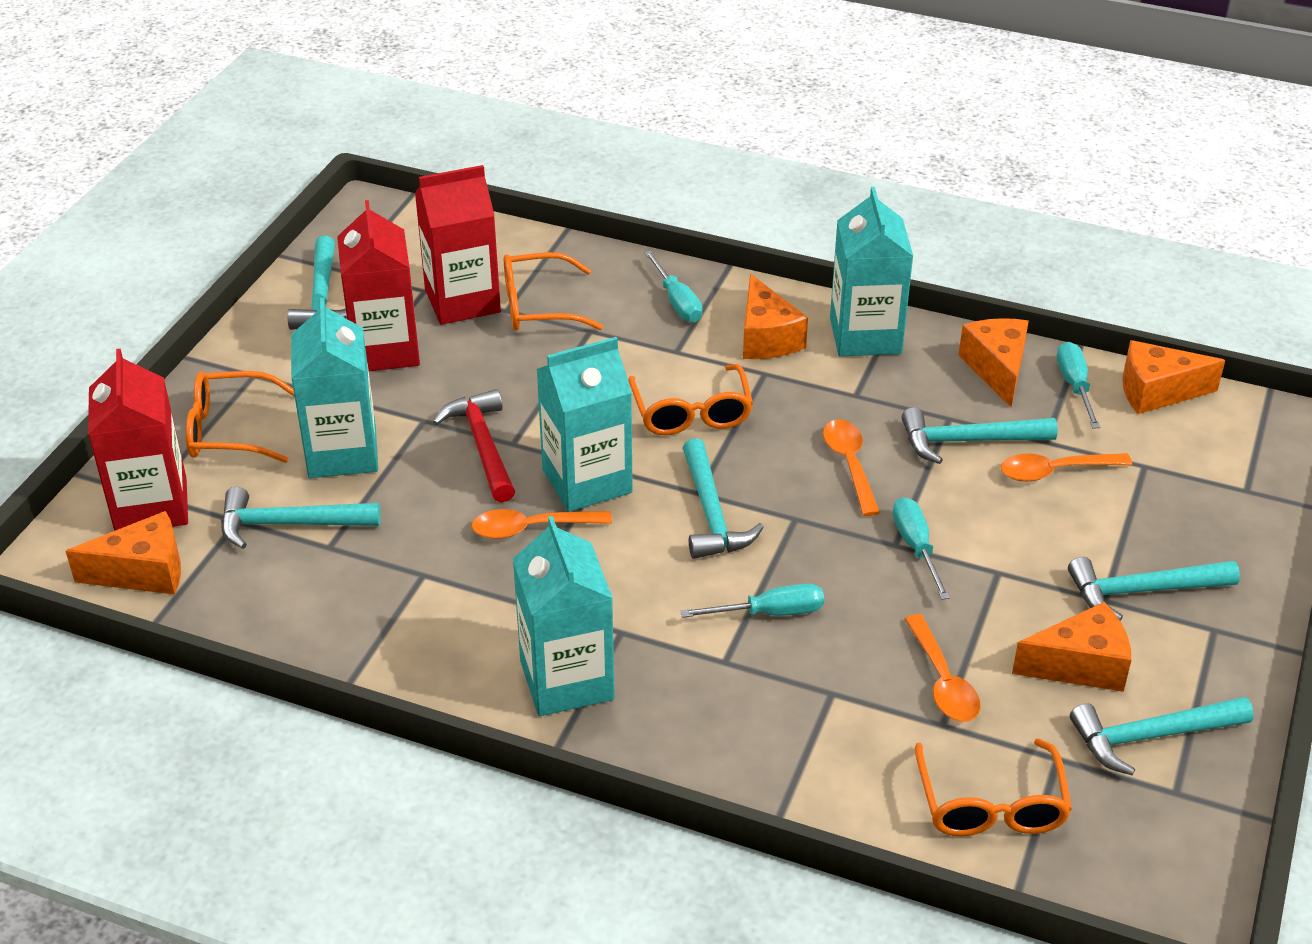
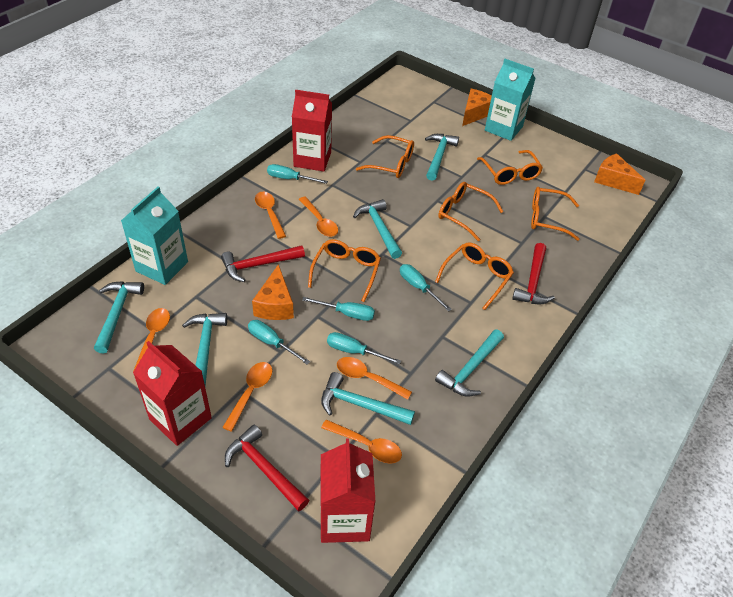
orange cheese: [66,511,181,595] [743,274,808,359] [959,318,1029,407] [1012,602,1132,692] [1122,340,1225,414] = 5 -> [252,264,294,320] [462,89,492,126] [594,153,645,195] = 3
orange glasses: [186,371,295,463] [504,252,603,331] [628,364,753,435] [915,739,1072,836] = 4 -> [308,239,381,302] [356,135,414,178] [435,242,514,310] [438,182,504,241] [477,150,543,185] [531,187,580,241] = 6
orange spoon: [471,509,612,539] [823,420,880,516] [905,614,981,722] [1001,453,1132,482] = 4 -> [133,308,170,372] [222,362,272,432] [255,192,286,239] [299,197,338,237] [321,420,402,464] [337,357,412,400] = 6
red hammer: [433,389,515,502] = 1 -> [221,245,305,282] [225,425,309,511] [512,243,555,304] = 3
turquoise carton: [291,298,378,478] [513,516,615,716] [536,337,633,512] [830,187,913,356] = 4 -> [121,187,188,285] [485,59,536,141] = 2
turquoise screwdriver: [644,250,702,322] [681,583,824,618] [893,497,950,600] [1057,342,1100,428] = 4 -> [248,320,310,365] [267,164,328,184] [302,297,375,321] [327,332,401,365] [400,264,452,312] = 5

